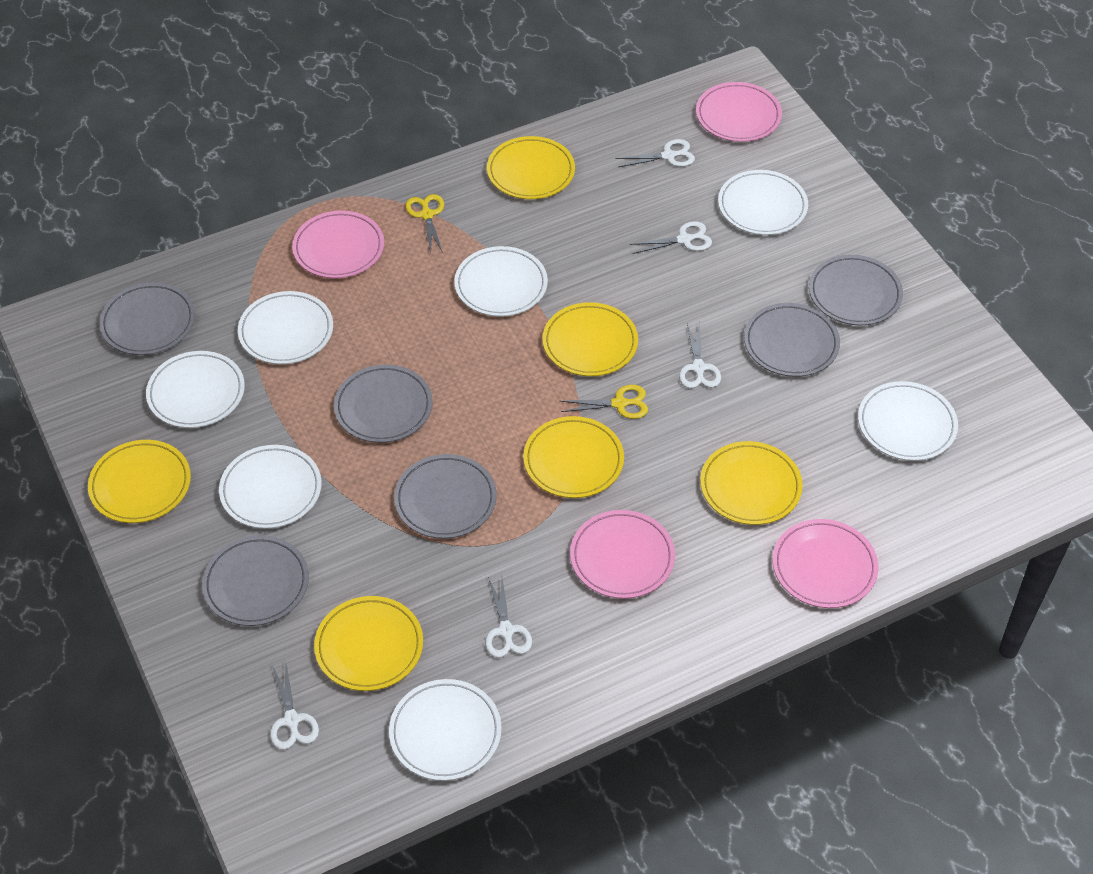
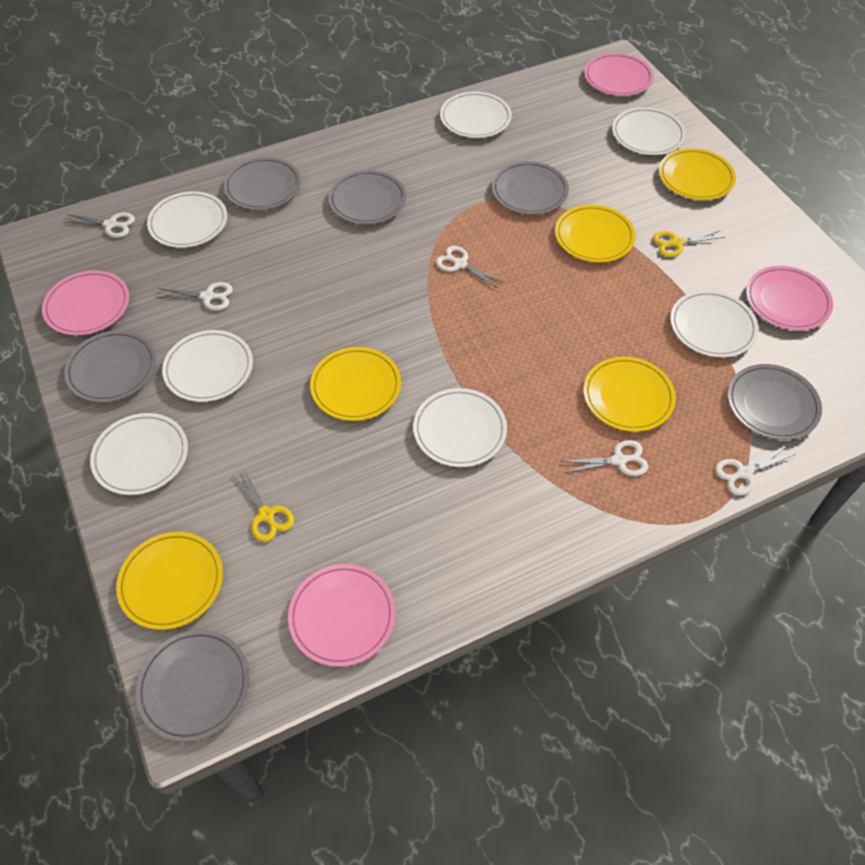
yellow plate: [88,440,191,523] [314,596,423,691] [487,136,575,199] [523,416,624,498] [543,302,638,376] [700,441,803,525] = 6 -> [116,532,223,630] [310,347,401,421] [555,205,636,262] [583,357,676,432] [659,148,736,200] = 5

